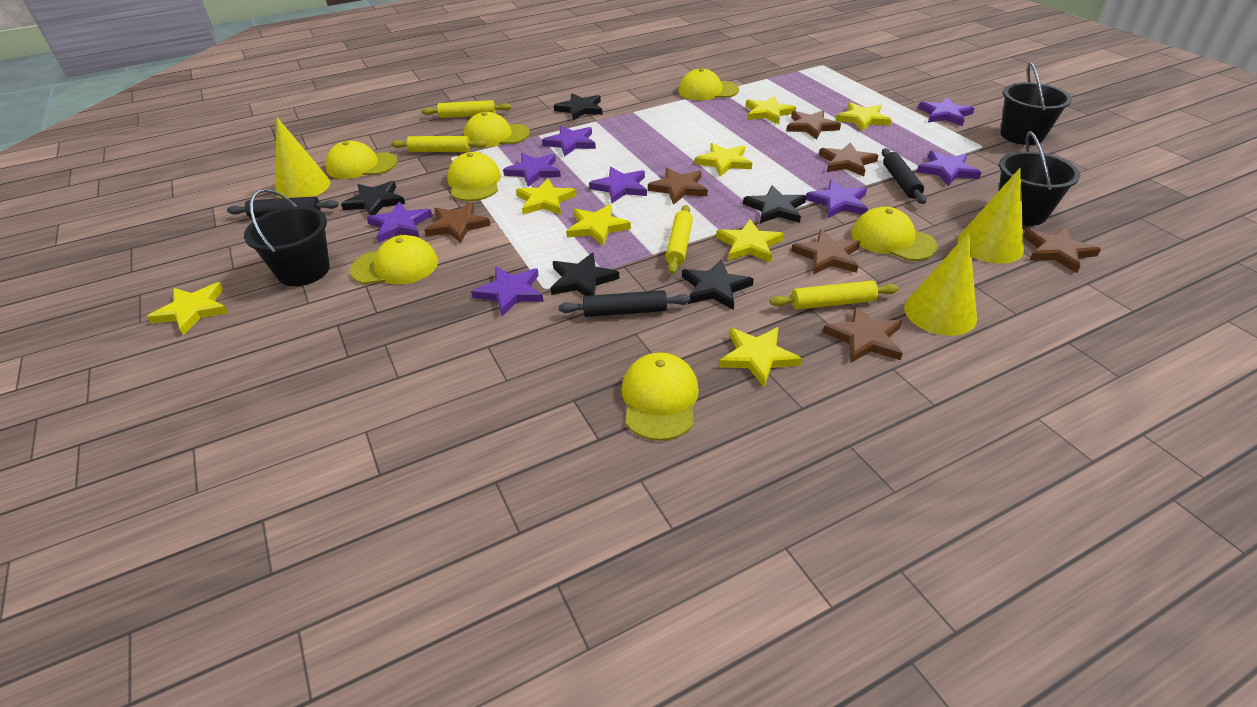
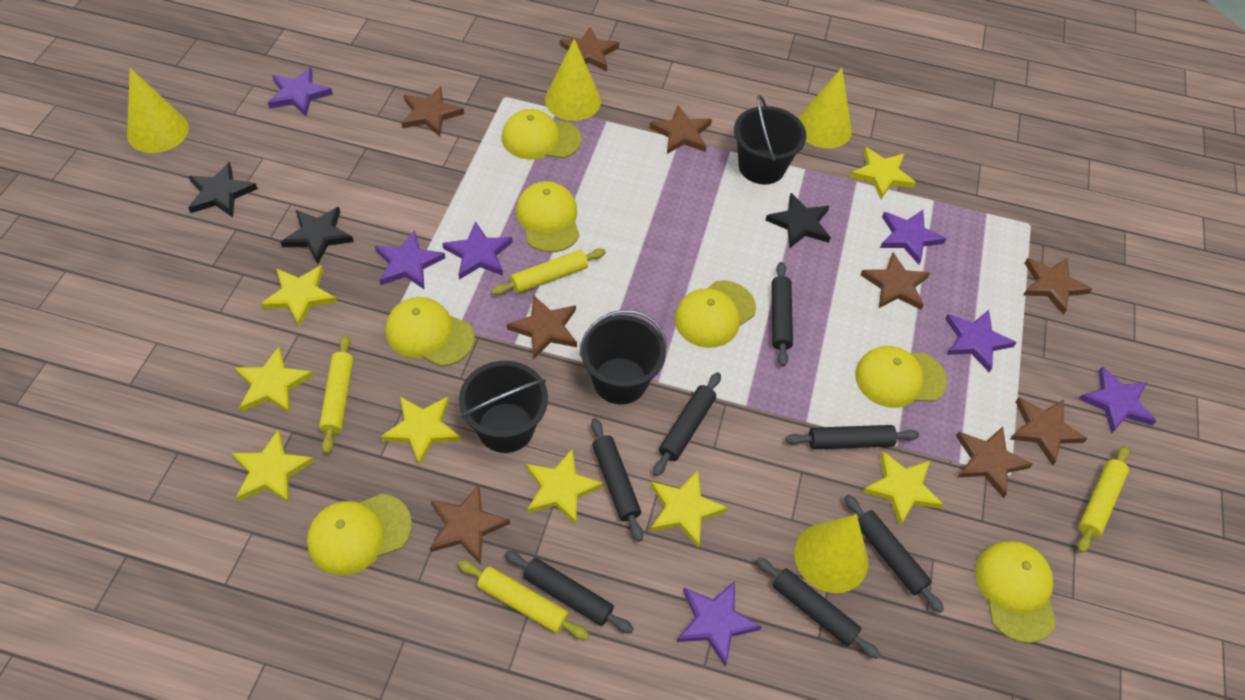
black rolling pin: [227,196,339,218] [559,290,691,317] [882,148,927,204] = 3 -> [505,551,634,634] [591,418,643,542] [653,372,721,476] [755,557,880,659] [772,262,793,367] [786,425,919,449] [844,495,944,613] = 7
black star: [341,181,405,216] [551,252,619,296] [554,93,602,121] [682,260,754,310] [743,185,806,224] = 5 -> [188,162,258,217] [281,207,354,264] [765,193,831,248] = 3
brown star: [424,202,491,243] [648,168,708,205] [786,110,841,140] [791,229,860,275] [819,142,879,176] [823,305,903,363] [1023,227,1101,273] = 7 -> [402,87,464,136] [430,485,510,564] [507,295,577,359] [560,27,619,71] [649,105,712,154] [860,252,930,310] [956,427,1033,498] [1010,397,1088,466] [1023,257,1092,315] = 9
purple star: [367,202,432,242] [471,267,544,316] [503,153,561,187] [542,126,596,157] [589,167,647,203] [806,180,868,218] [917,151,982,186] [918,97,975,126] = 8 -> [268,67,333,117] [375,230,445,290] [442,221,513,280] [677,581,762,667] [880,210,947,265] [945,310,1017,372] [1079,366,1157,434] = 7
yellow cone: [275,117,330,198] [904,232,977,336] [957,168,1024,264] = 3 -> [127,68,189,153] [545,39,601,121] [794,514,868,593] [798,68,852,148] = 4

